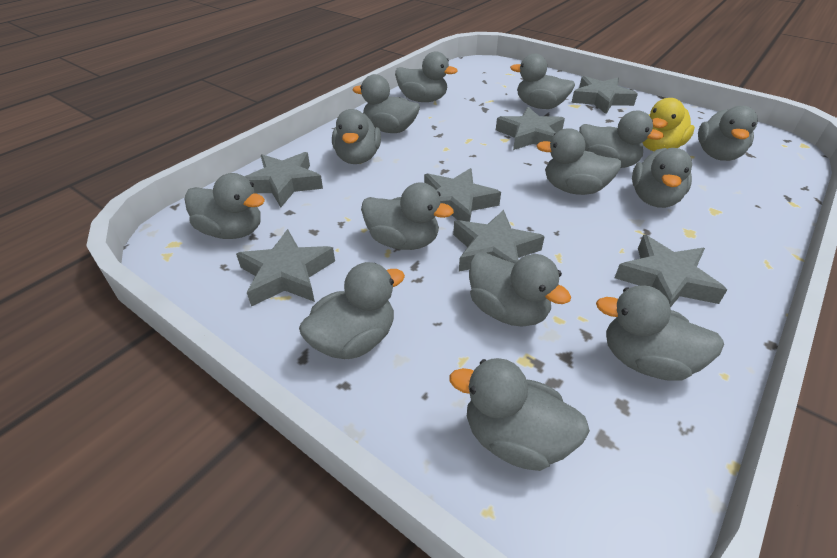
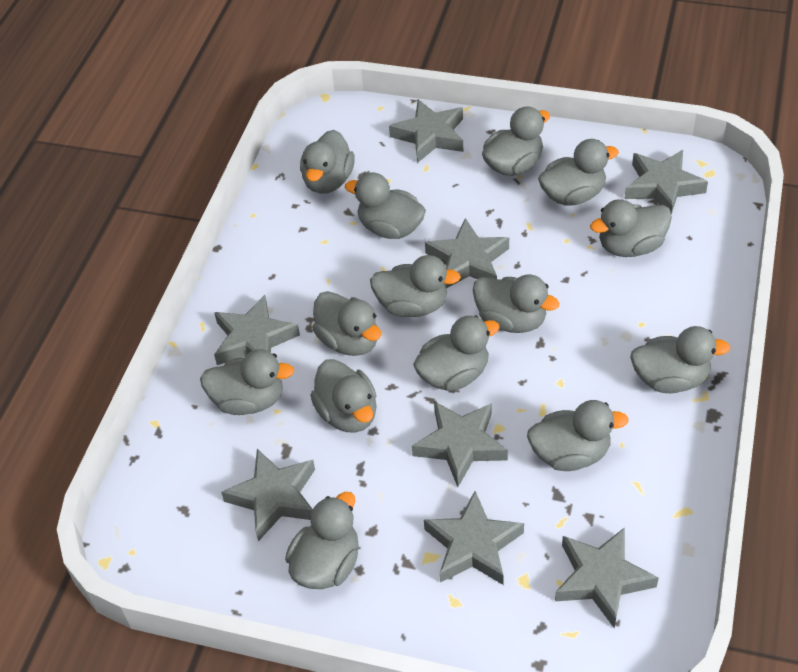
grey star: [236,229,335,307] [245,152,323,207] [424,168,501,222] [453,210,545,272] [496,107,565,150] [571,76,638,114] [615,235,727,307] = 7 -> [214,295,300,365] [221,449,315,541] [389,100,463,163] [412,401,508,487] [424,491,524,585] [425,218,509,288] [555,527,659,628] [624,150,708,215] = 8
yellow duck: [642,98,695,152] = 1 -> none = 0

